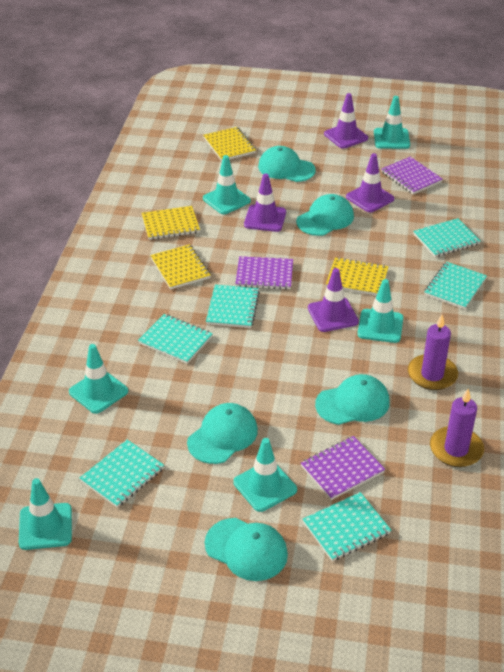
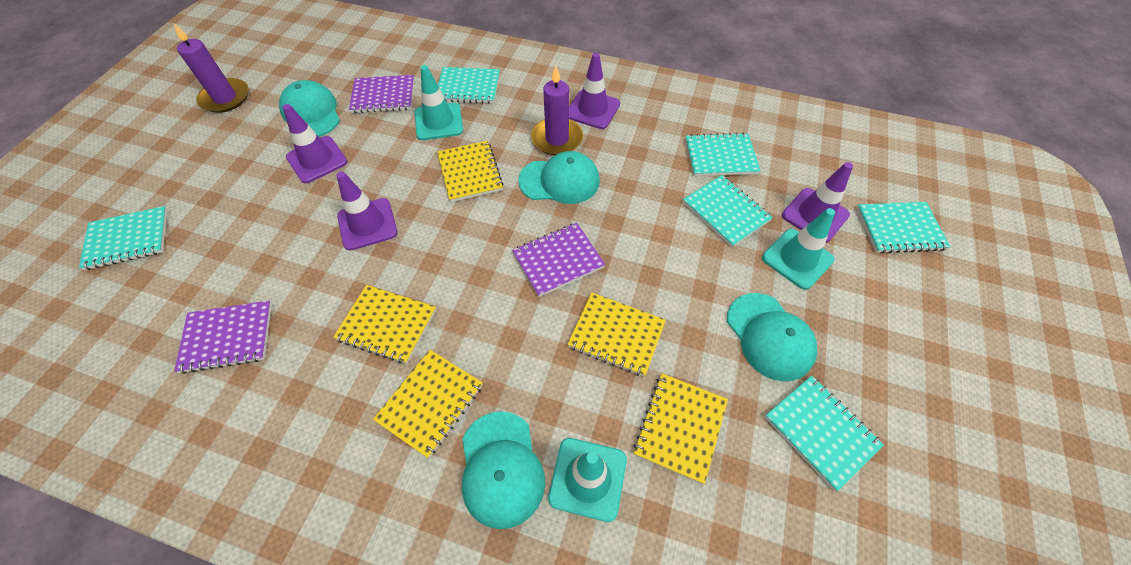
turquoise cap: [187,403,258,464] [205,518,288,581] [258,146,316,182] [296,194,354,236] [315,374,390,425] = 5 -> [279,80,340,137] [462,411,545,529] [518,151,600,204] [727,293,817,381] = 4
turquoise traffic cone: [19,478,72,550] [69,344,128,414] [203,155,251,214] [233,438,297,512] [357,279,404,343] [374,96,410,149] = 6 -> [415,65,463,140] [548,438,627,522] [762,208,835,290] = 3
yellow notebook: [142,206,200,240] [150,244,211,289] [203,127,256,161] [326,257,388,295] = 4 -> [333,285,436,364] [373,350,483,458] [437,141,503,202] [567,293,666,376] [633,374,728,484] = 5

